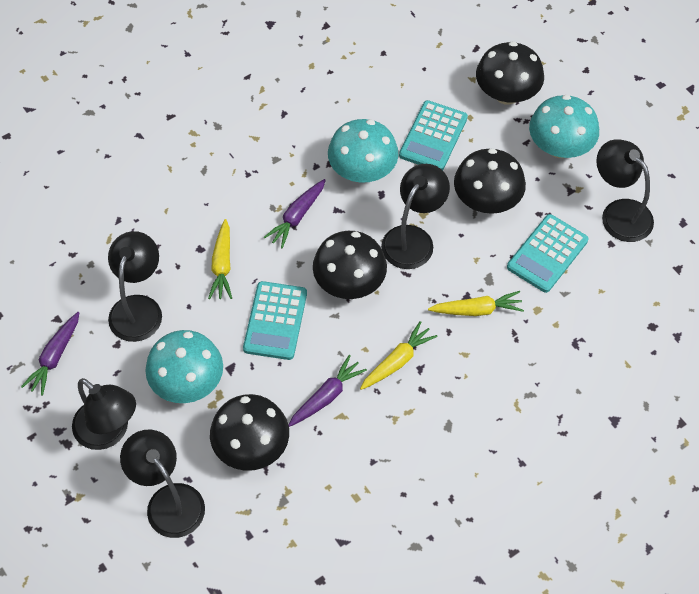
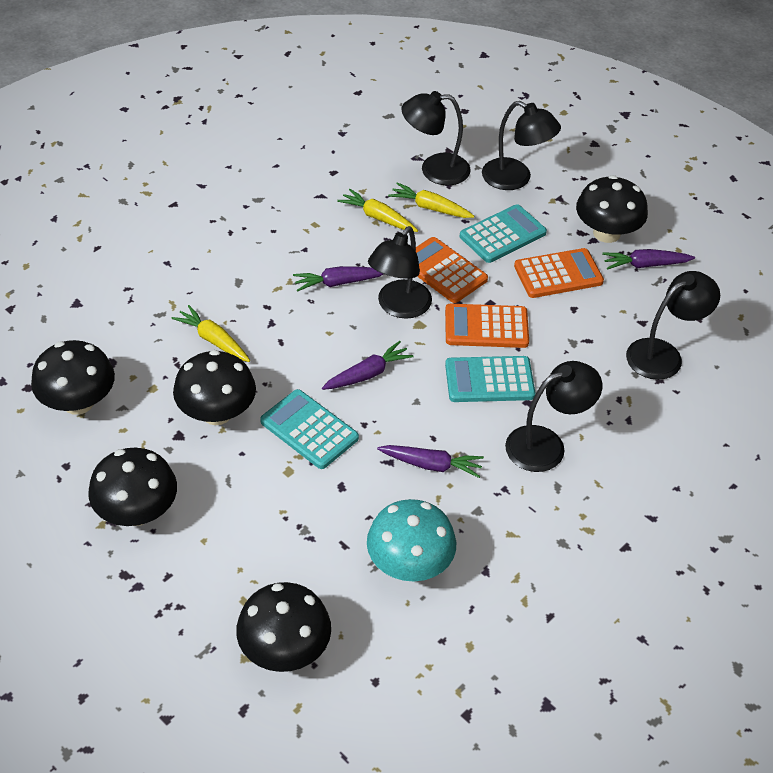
black mushroom: [210,394,289,471] [313,231,387,299] [454,148,526,214] [476,41,544,105] = 4 -> [31,340,115,415] [88,448,177,526] [173,350,256,425] [236,582,331,672] [576,175,648,243] = 5
orange calculator: none = 0 -> [416,237,488,303] [445,304,529,348] [514,248,604,298] = 3
purple carrot: [21,312,79,396] [263,179,326,248] [289,355,367,427] = 3 -> [293,266,383,291] [322,341,414,390] [377,445,484,478] [602,249,695,270] = 4
turquoise mushroom: [145,330,223,403] [328,119,398,183] [529,95,599,158] = 3 -> [367,499,456,581] = 1

